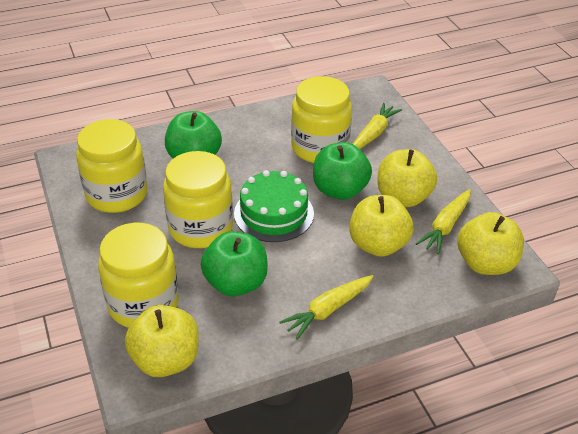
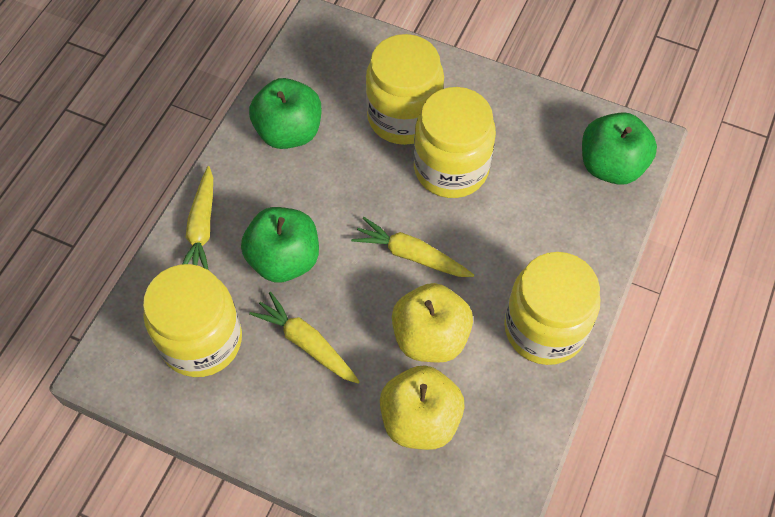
green cake: [234,170,314,242] = 1 -> none = 0
yellow apple: [125,305,199,377] [349,195,414,257] [377,149,437,207] [457,212,524,275] = 4 -> [380,365,465,450] [392,283,473,363] = 2

